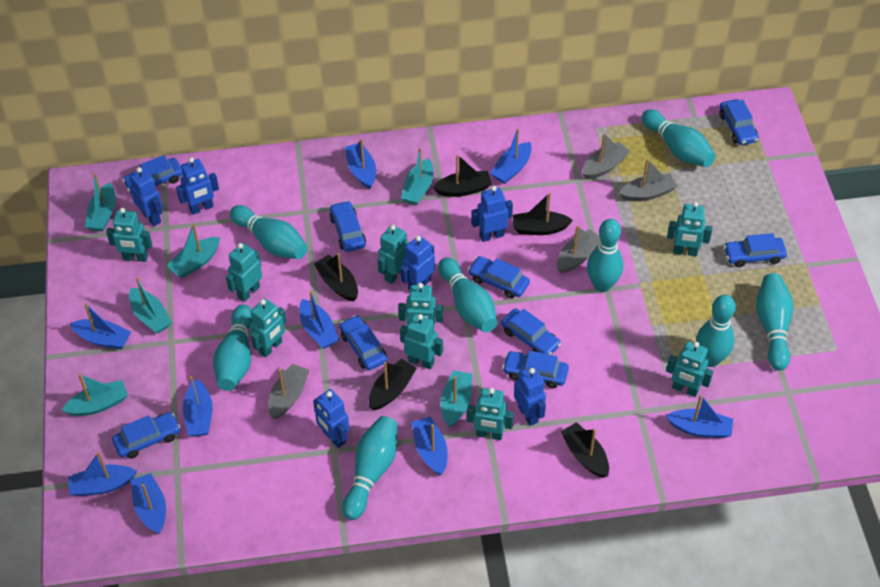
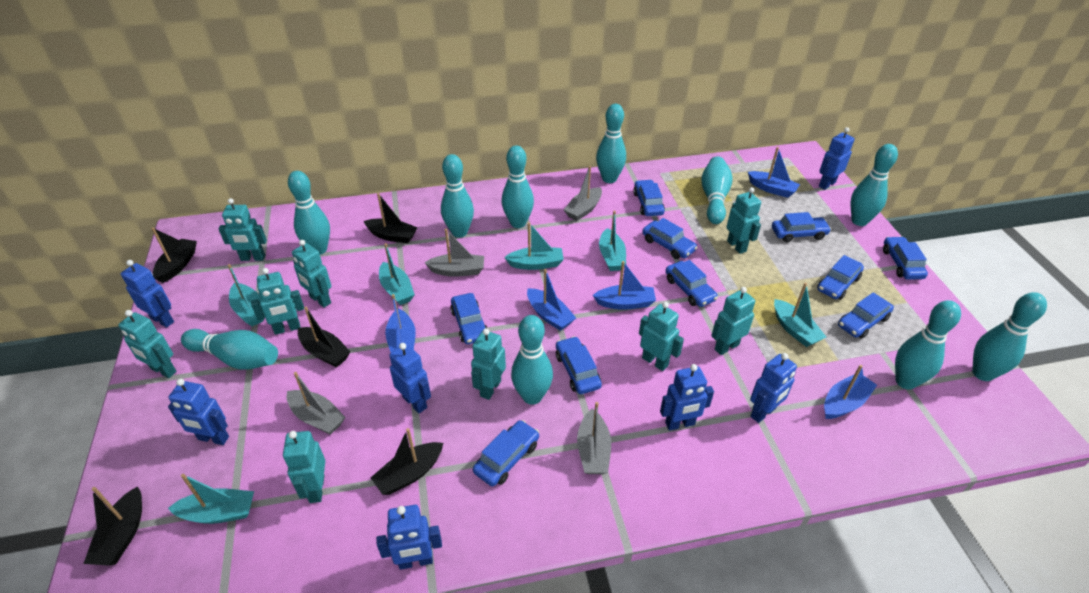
blue boat: [68,452,137,496] [70,303,131,350] [131,473,166,534] [183,376,213,436] [299,291,339,349] [345,139,376,189] [412,416,448,475] [490,128,532,184] [666,395,733,438] = 9 -> [385,294,416,352] [527,269,576,331] [593,261,656,310] [748,147,800,198] [824,365,877,419] = 5
blue car: [112,412,181,459] [122,155,183,194] [330,201,366,252] [339,315,387,370] [468,256,530,299] [501,309,561,355] [502,350,569,388] [719,99,759,145] [724,233,787,267] = 9 -> [450,293,488,344] [473,420,539,486] [556,336,602,394] [633,180,665,216] [642,218,698,259] [666,260,718,307] [772,212,831,242] [817,255,864,300] [838,292,894,339] [883,236,928,280] = 10
blue robot: [129,167,163,226] [176,157,219,215] [313,389,349,448] [400,236,435,291] [471,186,513,242] [514,366,546,426] = 6 -> [121,260,174,328] [168,379,229,445] [376,505,442,570] [389,343,431,413] [660,364,714,431] [750,353,797,423] [819,127,855,190] = 7
turquoise bowling pin: [213,304,253,391] [230,205,308,259] [342,416,397,520] [438,257,497,332] [587,219,623,292] [642,109,716,167] [696,295,736,367] [756,273,793,370] = 8 -> [181,329,278,370] [288,171,330,255] [441,154,474,238] [501,145,534,228] [511,315,553,405] [596,104,626,183] [701,156,733,224] [851,144,898,226] [895,300,961,390] [972,292,1047,381] = 10

